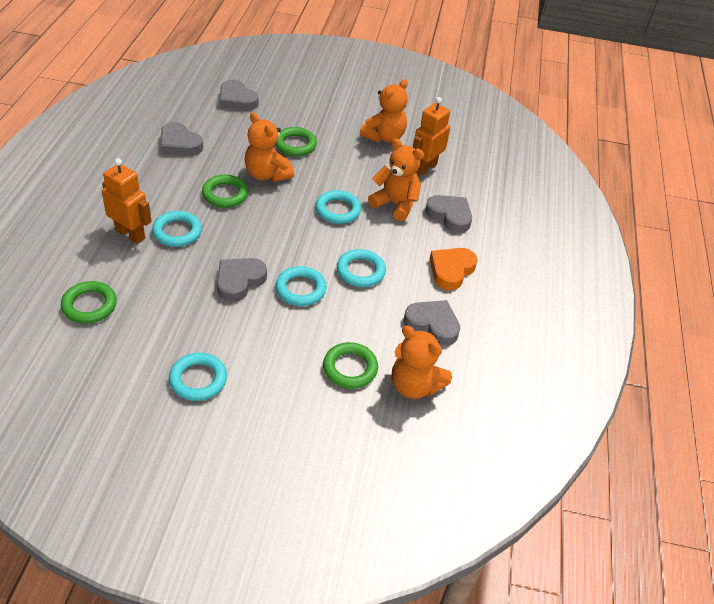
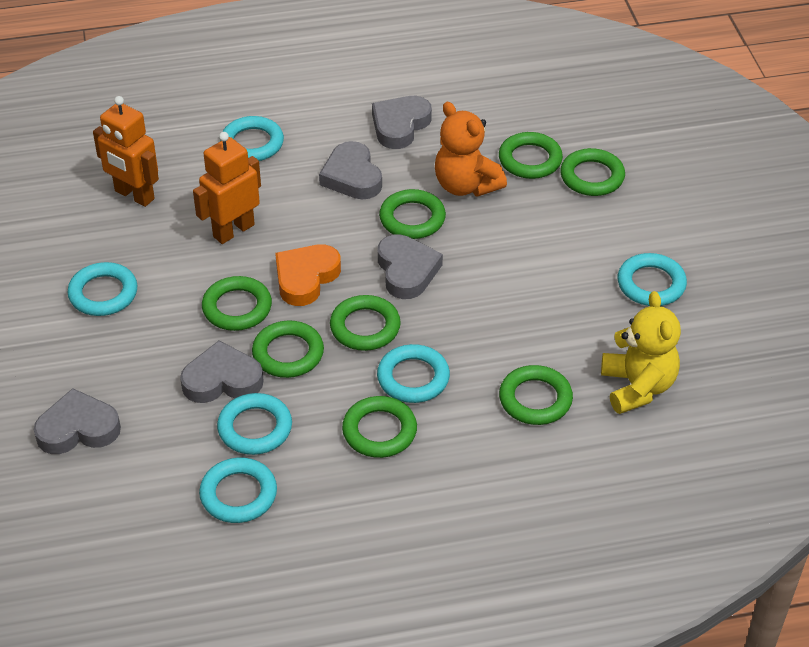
green ring: [61,281,117,324] [202,175,248,208] [275,127,317,156] [323,342,378,389] = 4 -> [202,276,272,331] [252,320,324,378] [330,295,401,351] [342,396,417,458] [379,189,446,239] [499,132,563,179] [499,365,573,425] [560,148,625,196] = 8
orange teddy bear: [244,112,294,182] [360,79,408,142] [368,139,424,221] [392,326,452,399] = 4 -> [435,102,507,197] = 1
turquoise ring: [152,211,202,247] [169,353,227,401] [275,266,327,306] [315,190,361,224] [337,249,386,287] = 5 -> [67,262,137,316] [199,458,277,523] [217,393,292,455] [220,116,284,161] [377,344,450,403] [618,253,687,306] = 6
yellow teddy bear: none = 0 -> [601,291,681,414] = 1

